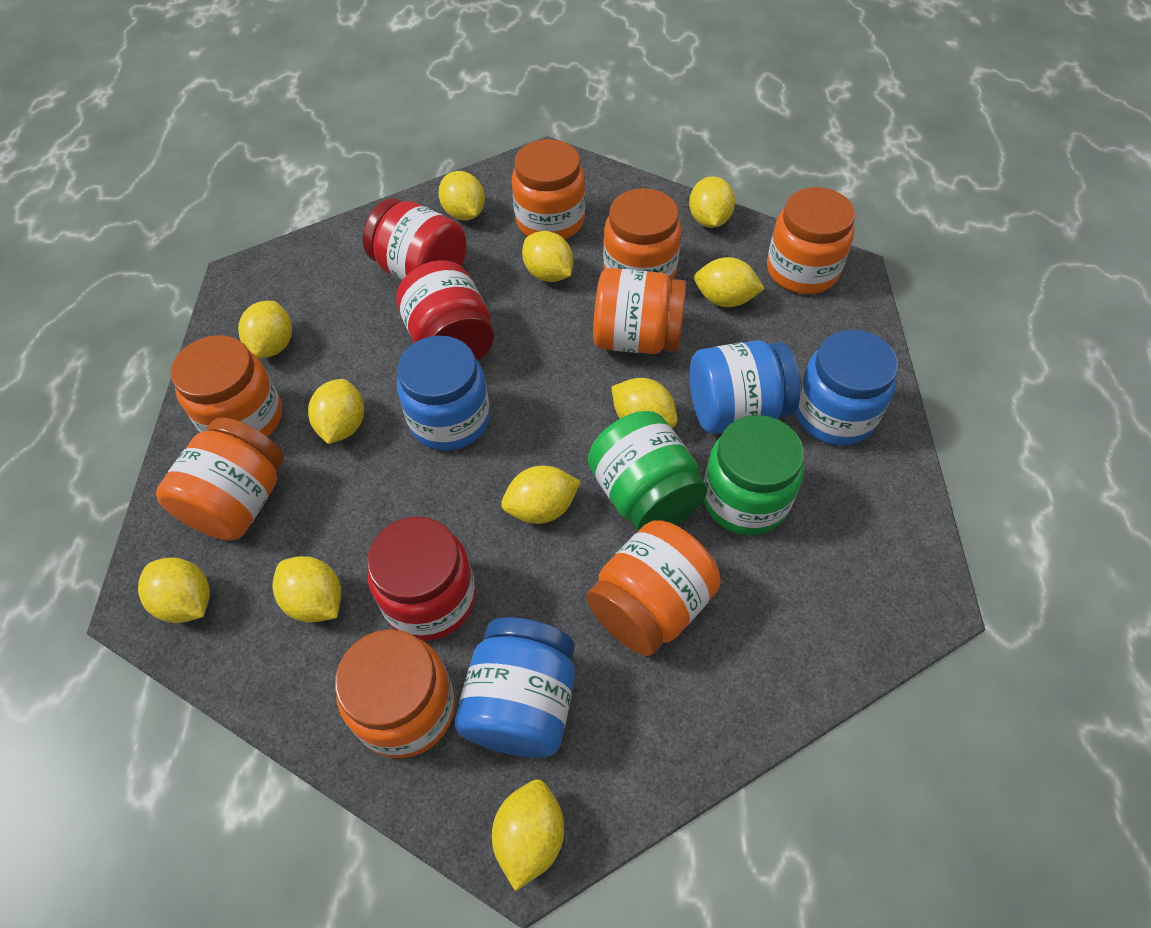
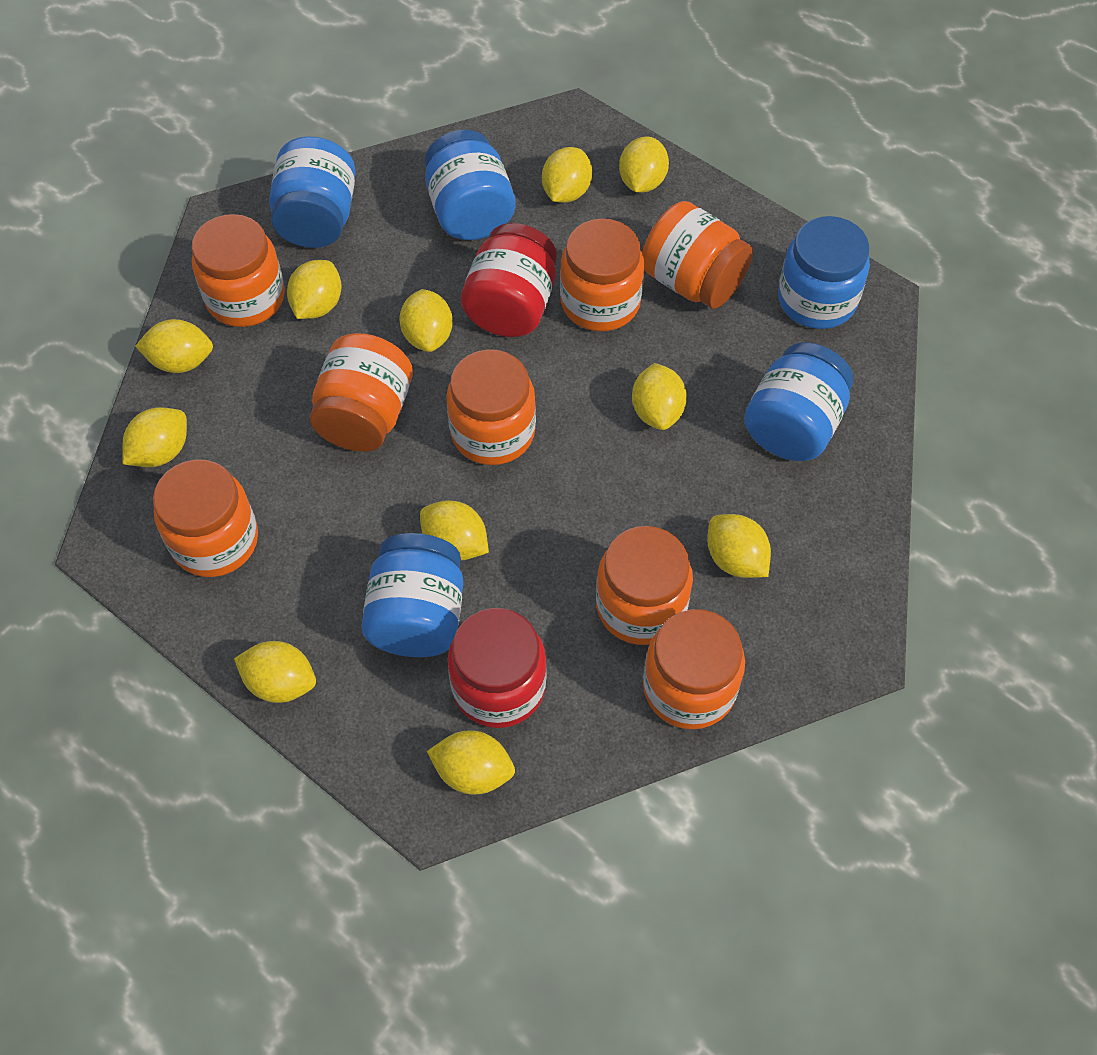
blue jar: [397,336,490,451] [455,617,575,758] [690,341,800,434] [796,330,898,445] = 4 -> [269,137,356,248] [361,533,463,657] [424,130,516,240] [744,342,854,461] [778,216,870,329] = 5
green jar: [588,411,707,531] [704,415,804,535] = 2 -> none = 0
red jar: [363,198,467,281] [367,516,476,641] [396,260,494,361] = 3 -> [448,608,547,728] [461,223,557,337] = 2

